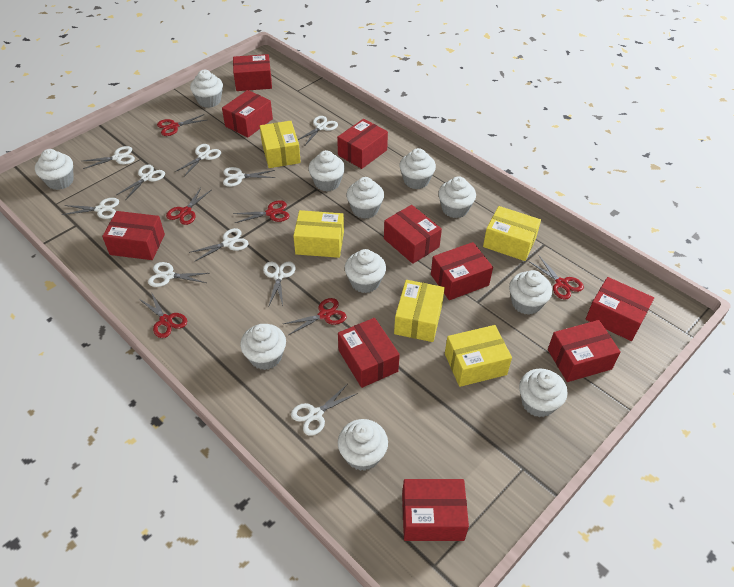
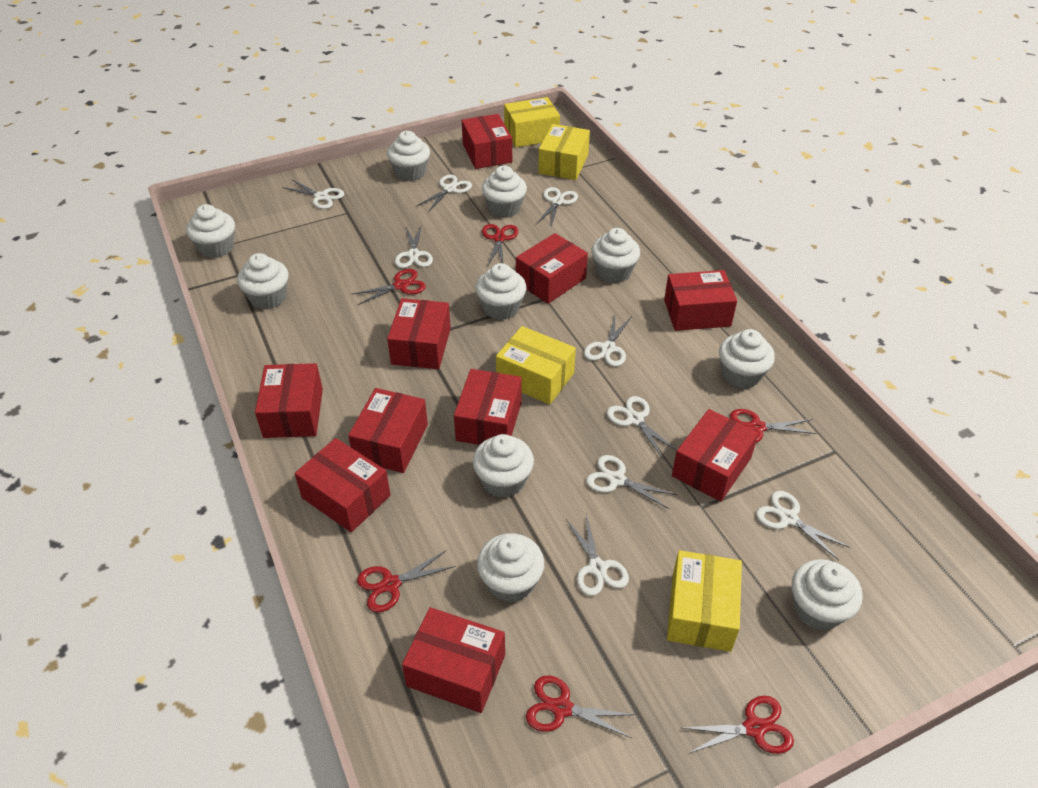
white cupcake: [35,149,74,190] [190,70,223,108] [240,324,286,370] [308,150,345,191] [338,419,388,471] [345,249,386,293] [346,177,384,219] [399,148,436,189] [438,176,476,218] [509,270,552,315] [519,369,568,417] = 11 -> [186,204,235,258] [237,253,288,309] [387,131,430,181] [473,434,534,498] [476,263,526,320] [477,533,544,603] [482,166,527,218] [591,228,640,283] [719,329,775,389] [792,559,863,631] = 10
white scissors: [62,198,119,219] [83,146,135,169] [116,165,165,199] [148,262,209,287] [175,144,221,177] [189,228,249,262] [223,167,275,187] [263,262,296,306] [291,385,358,436] [298,116,338,145] = 10 -> [282,179,344,209] [395,224,433,268] [417,175,472,212] [536,187,578,227] [566,514,629,596] [584,315,632,367] [586,455,677,509] [607,396,677,459] [756,491,850,560] = 9
yellow box: [260,121,301,168] [293,210,344,258] [394,280,445,342] [445,325,512,387] [483,206,541,261] = 5 -> [496,326,576,405] [504,97,560,147] [538,124,590,180] [667,550,742,652] = 4

